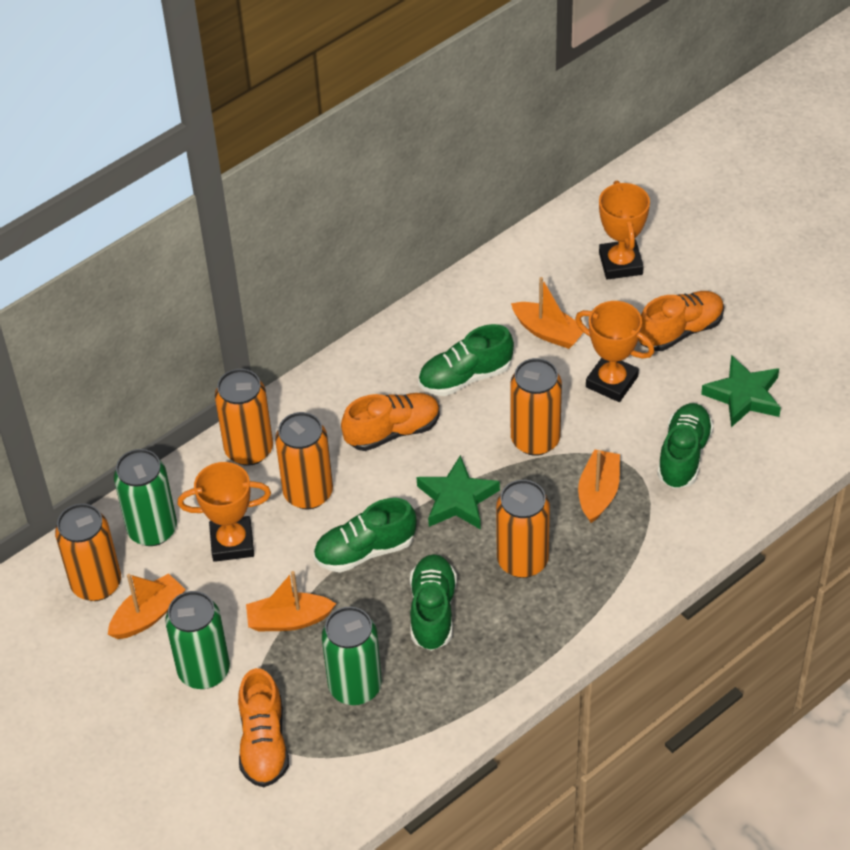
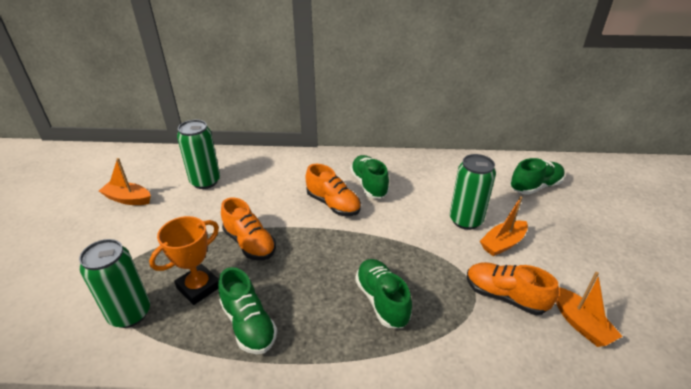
green star: [417,455,500,530] [701,355,781,427] = 2 -> none = 0
orange boat: [108,573,186,639] [246,571,336,632] [511,277,583,349] [578,449,620,523] = 4 -> [99,158,151,205] [480,196,528,256] [556,272,623,347] = 3
orange can: [55,504,121,601] [215,369,273,466] [275,412,333,509] [496,480,550,578] [511,358,562,456] = 5 -> none = 0
orange trophy: [177,462,271,562] [575,301,654,402] [599,180,650,280] = 3 -> [149,216,219,305] = 1

